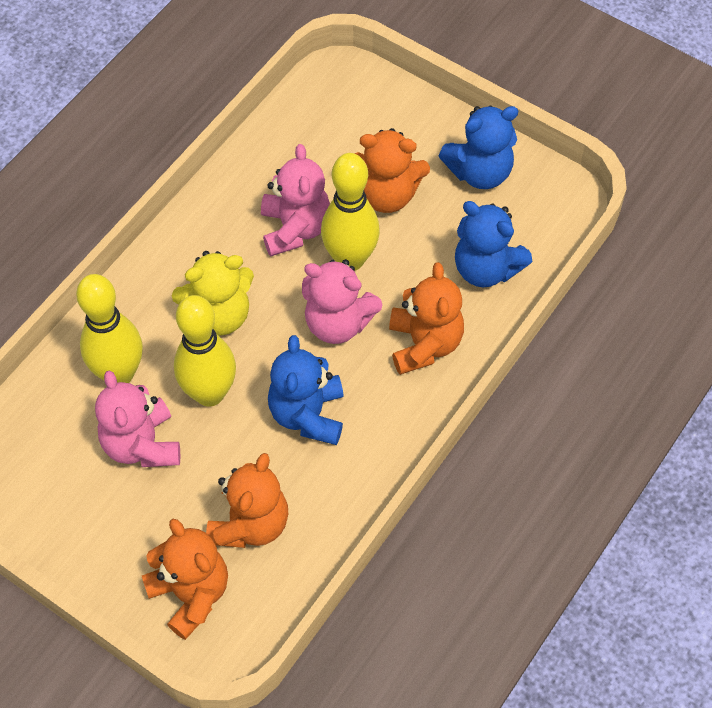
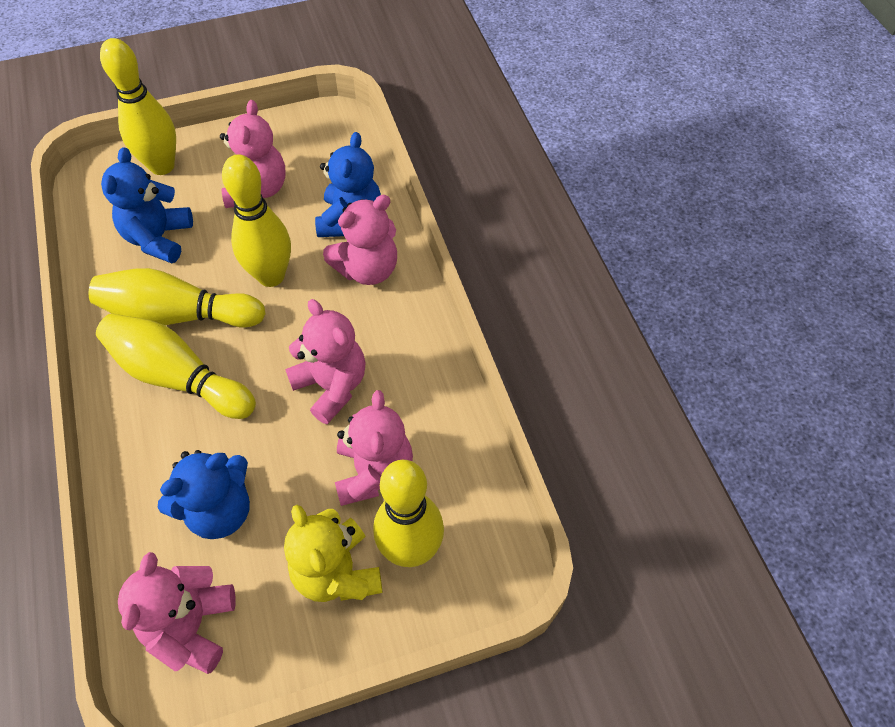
orange teddy bear: [142,519,228,640] [206,453,288,548] [354,128,430,213] [389,262,464,375] = 4 -> none = 0
pink teddy bear: [95,370,180,467] [261,144,330,256] [302,259,382,344] = 3 -> [118,552,236,674] [220,100,286,208] [285,299,366,424] [323,195,397,285] [335,390,413,506] = 5
yellow bowling pin: [76,274,143,383] [174,295,236,407] [321,153,380,271] = 3 -> [89,268,265,328] [96,314,256,419] [100,38,176,175] [222,155,291,287] [373,460,444,567] = 5

